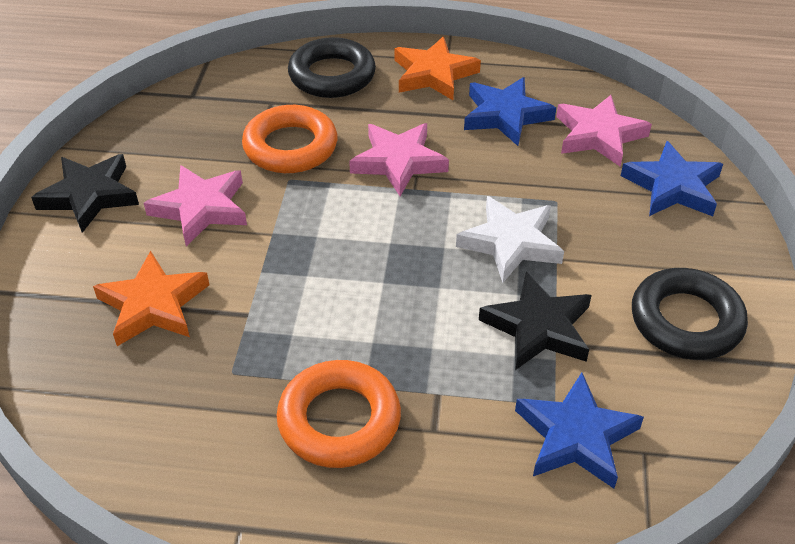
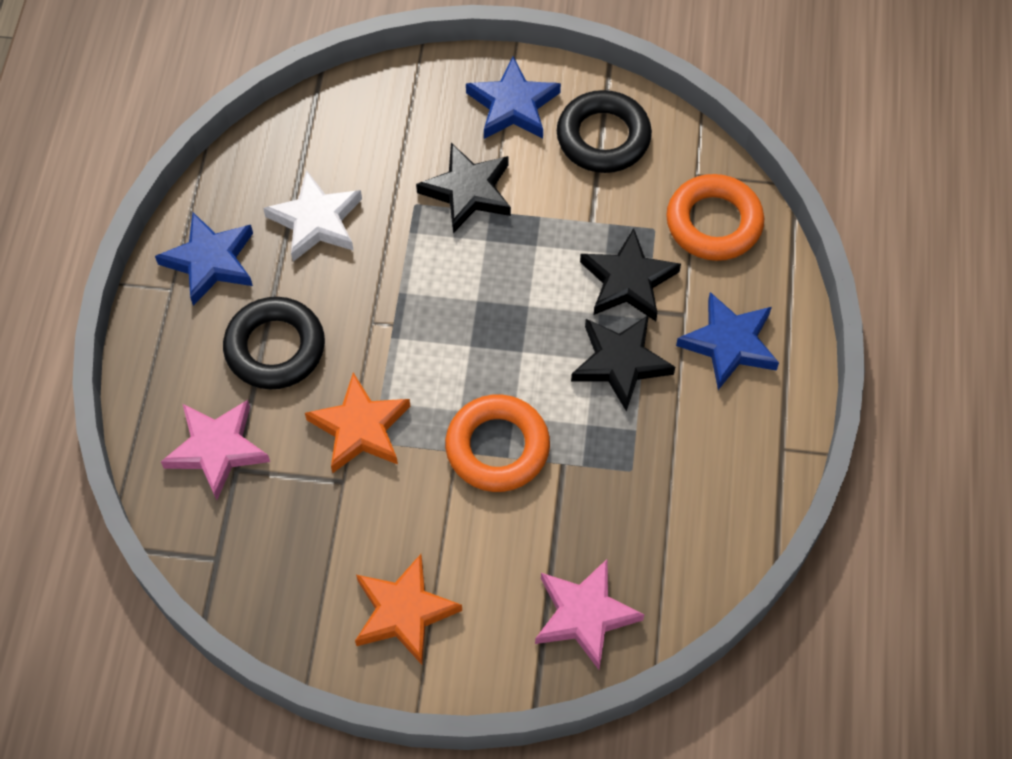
black star: [31,154,139,233] [479,272,592,370] = 2 -> [416,143,511,233] [571,315,675,412] [580,228,681,321] = 3
pink star: [144,165,247,246] [349,123,449,196] [556,95,652,166] = 3 -> [161,400,270,500] [535,559,644,670] = 2

